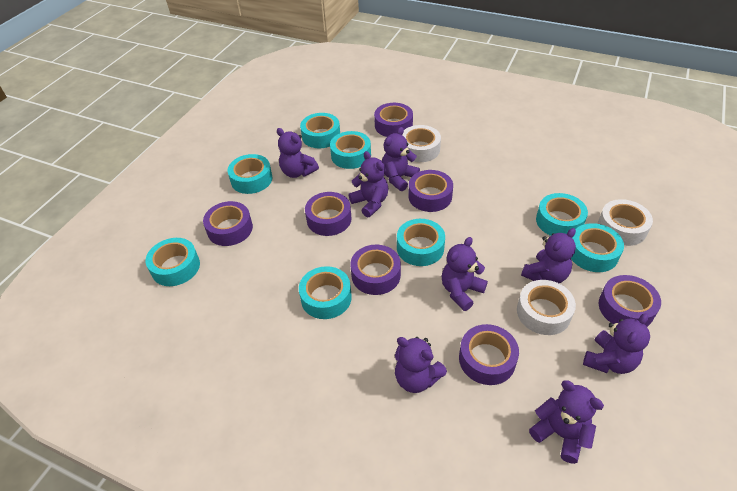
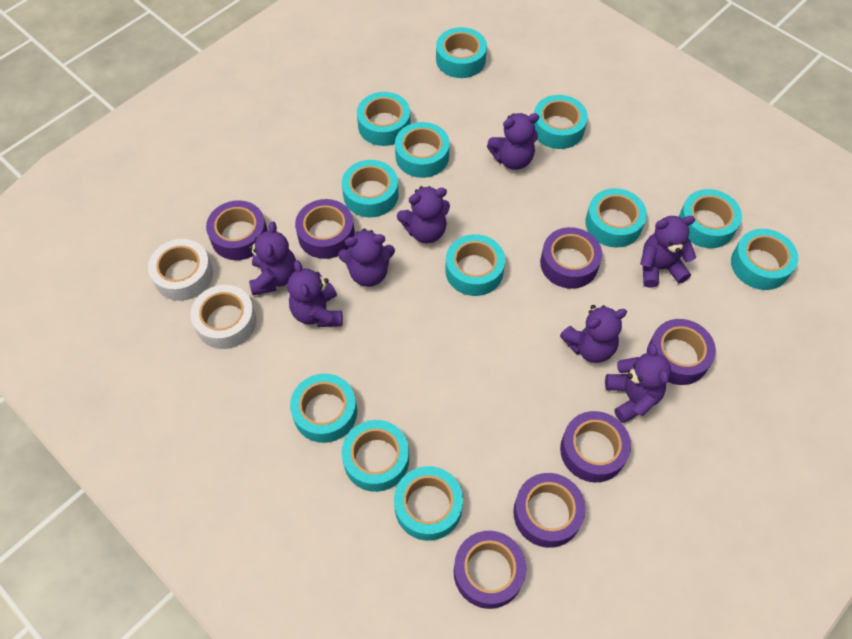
turquoise tape: [145,238,200,286] [228,154,273,194] [299,266,352,319] [300,113,340,148] [330,131,371,169] [397,219,445,266] [536,193,588,236] [571,223,624,272] = 8 -> [290,373,357,443] [342,160,399,217] [342,420,409,492] [357,92,411,146] [394,466,463,541] [395,122,450,178] [436,27,487,78] [446,234,505,296] [534,95,588,149] [585,188,647,248] [679,189,742,248] [731,229,798,290] = 12
white tape: [403,125,441,162] [517,280,576,335] [598,199,653,246] = 3 -> [148,239,213,301] [190,285,257,349] = 2

